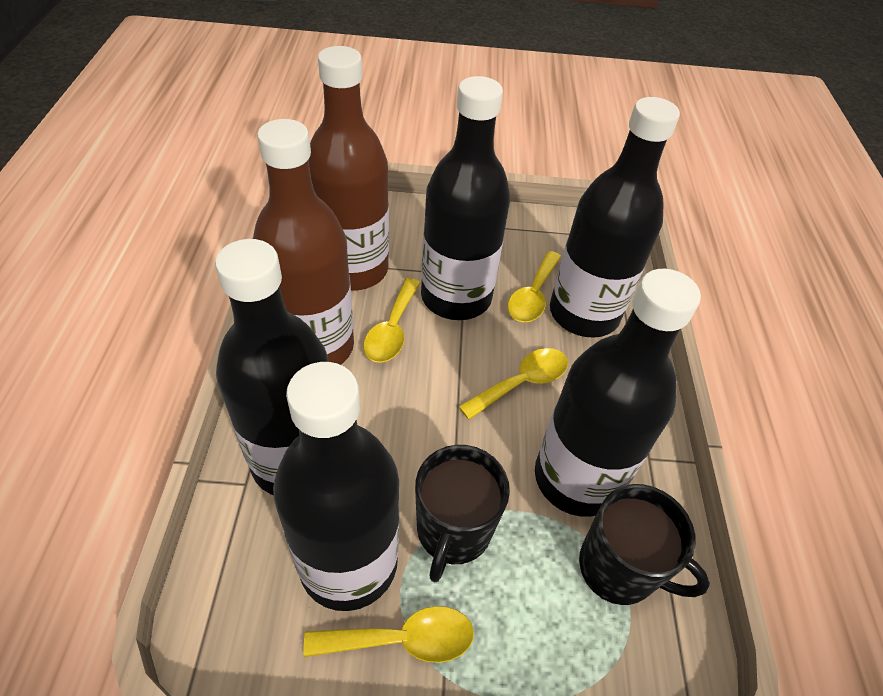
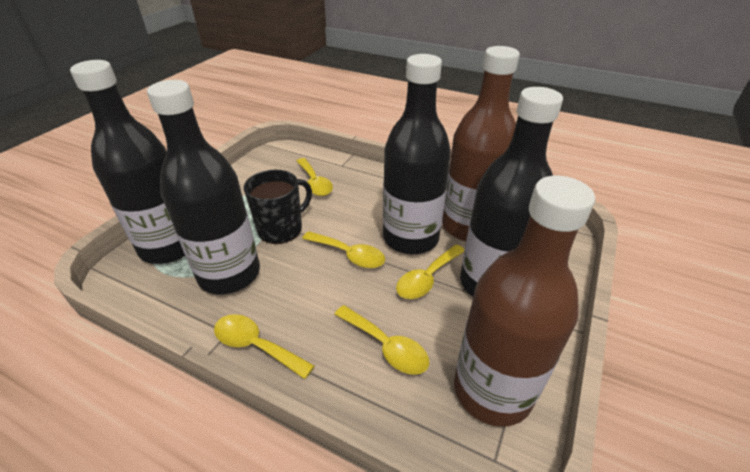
black bottle: [215,239,329,495] [273,362,400,611] [421,76,510,320] [535,269,701,517] [550,97,680,338] = 5 -> [70,60,185,264] [147,80,260,294] [383,54,451,255] [460,87,563,297] = 4
black mug: [415,445,510,582] [579,484,710,605] = 2 -> [244,170,312,244] = 1
yellow spoon: [304,606,474,663] [364,278,420,363] [458,348,568,420] [508,251,561,322] = 4 -> [214,314,314,379] [296,158,333,196] [302,231,385,268] [334,305,429,375] [396,245,464,299] = 5

